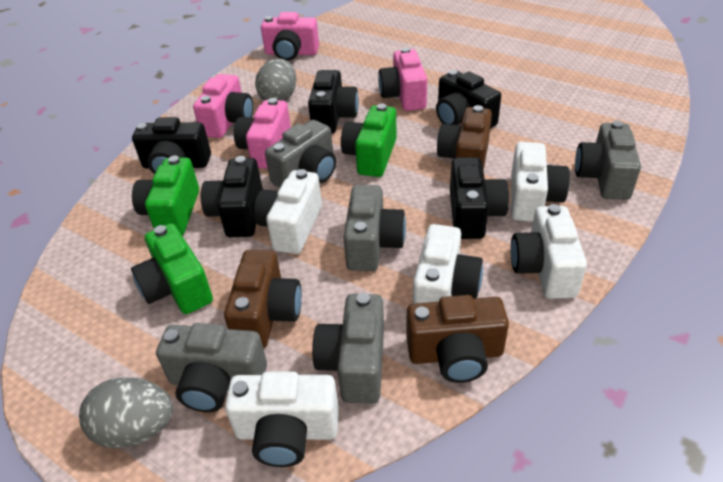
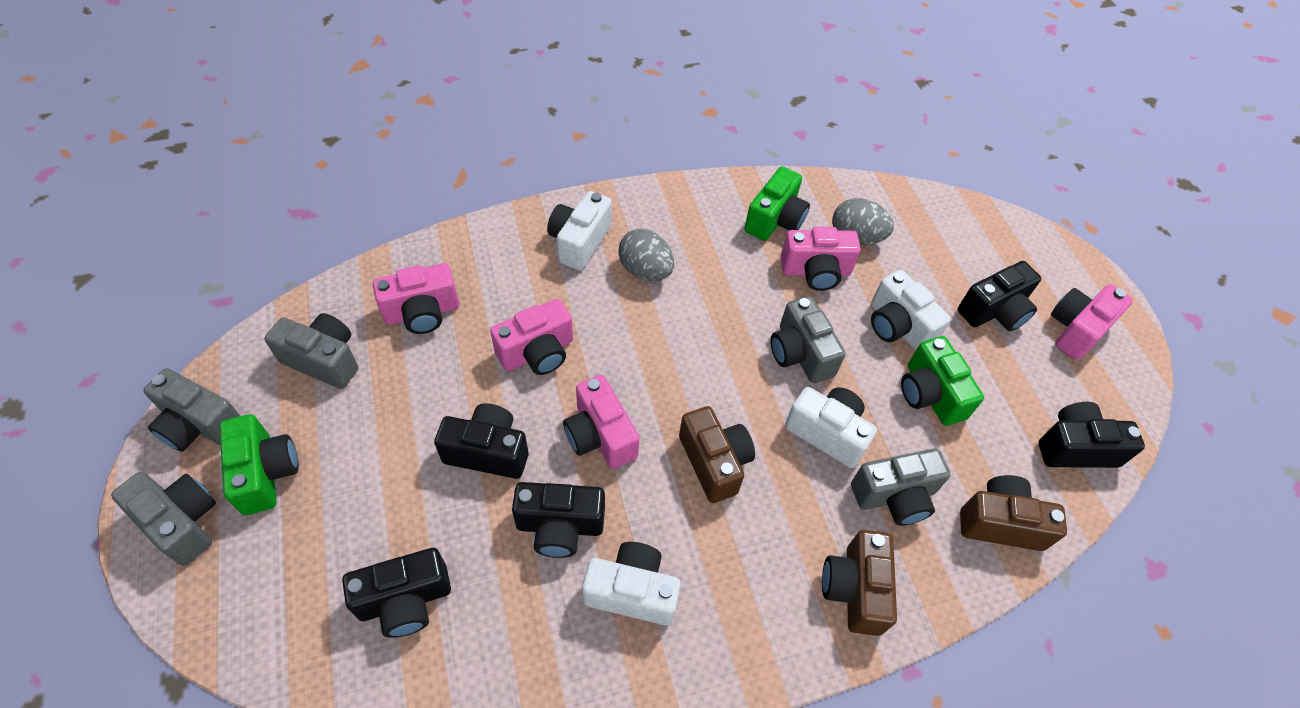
pink camera: [193,74,253,138] [234,98,291,169] [261,12,319,61] [378,47,427,111] = 4 -> [373,263,459,334] [490,299,573,375] [563,375,640,469] [781,227,861,291] [1051,284,1133,360] = 5
white camera: [225,371,339,467] [254,169,322,254] [413,224,483,304] [511,142,570,222] [511,204,587,299] = 5 -> [547,191,612,270] [582,542,681,625] [785,387,877,468] [871,270,951,351] = 4

